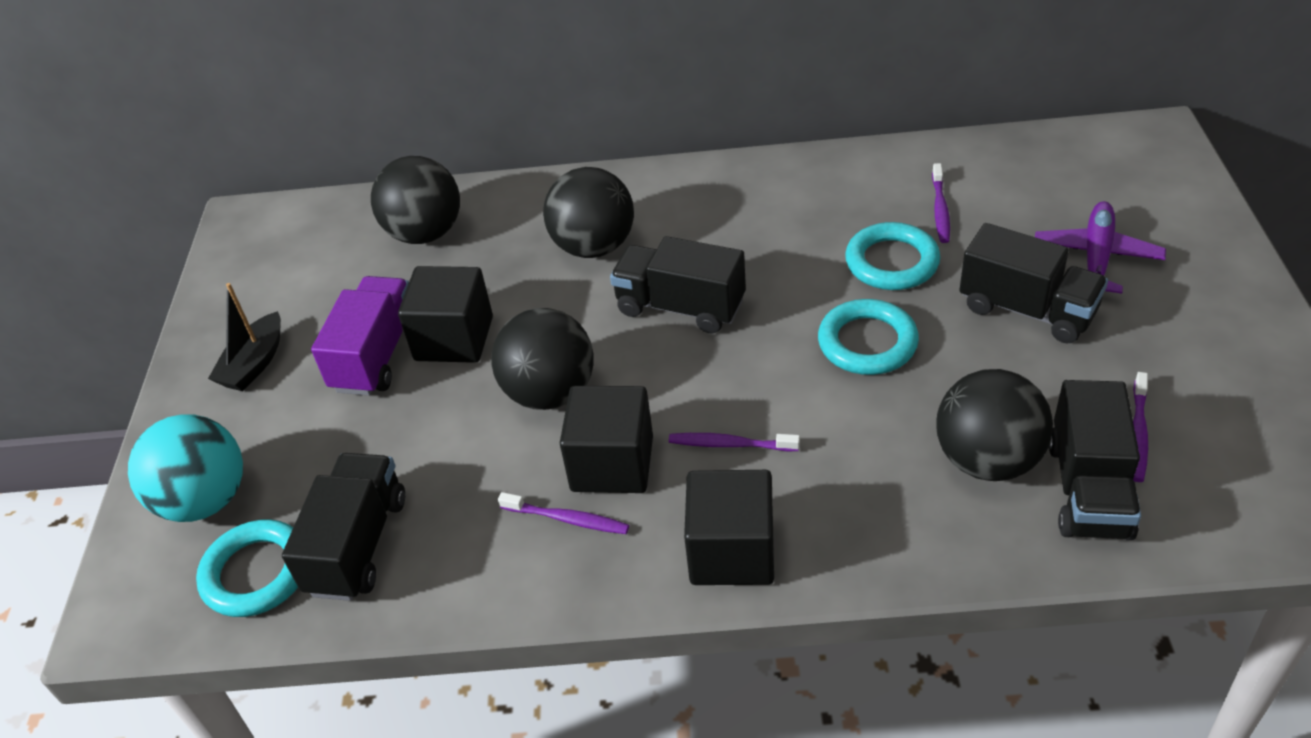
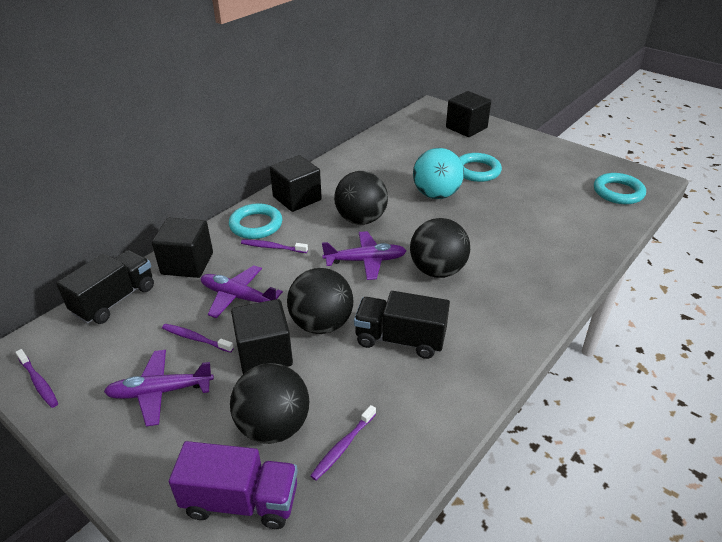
black boat: [208,283,281,391] = 1 -> none = 0
black cube: [398,266,493,363] [560,386,653,493] [684,470,774,585] = 3 -> [152,218,213,278] [231,299,293,374] [270,155,322,212] [446,91,491,137] = 4
black truck: [282,453,405,601] [610,236,746,333] [959,223,1108,344] [1048,380,1141,540] = 4 -> [56,250,154,324] [354,291,450,359] = 2
purple plane: [1035,201,1166,293] = 1 -> [104,350,214,426] [201,265,283,318] [322,231,406,280] = 3

